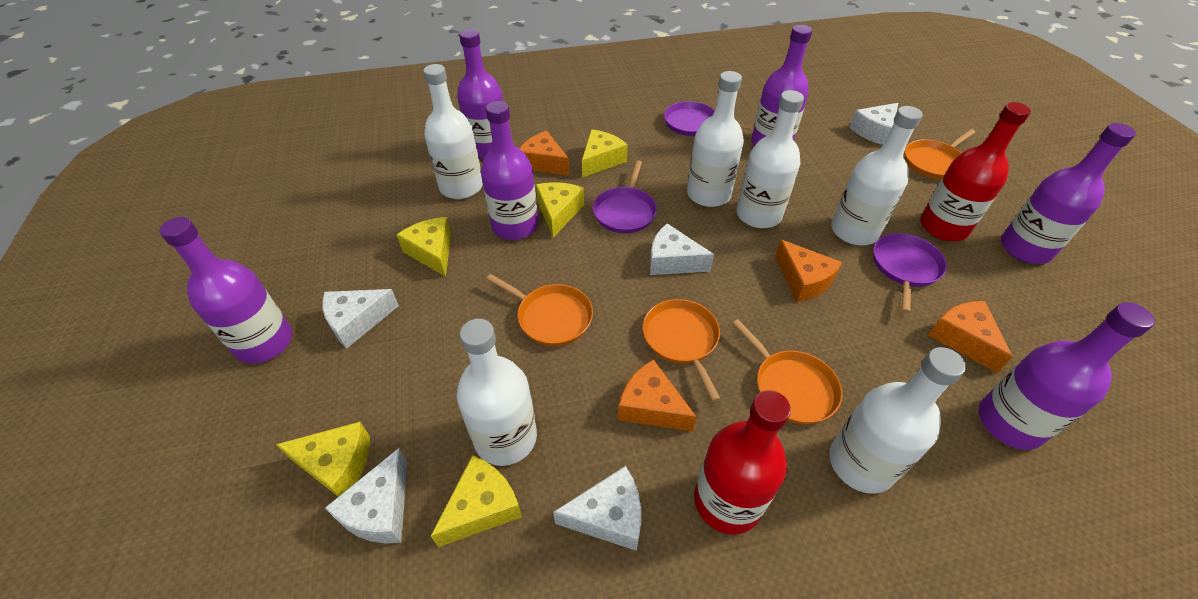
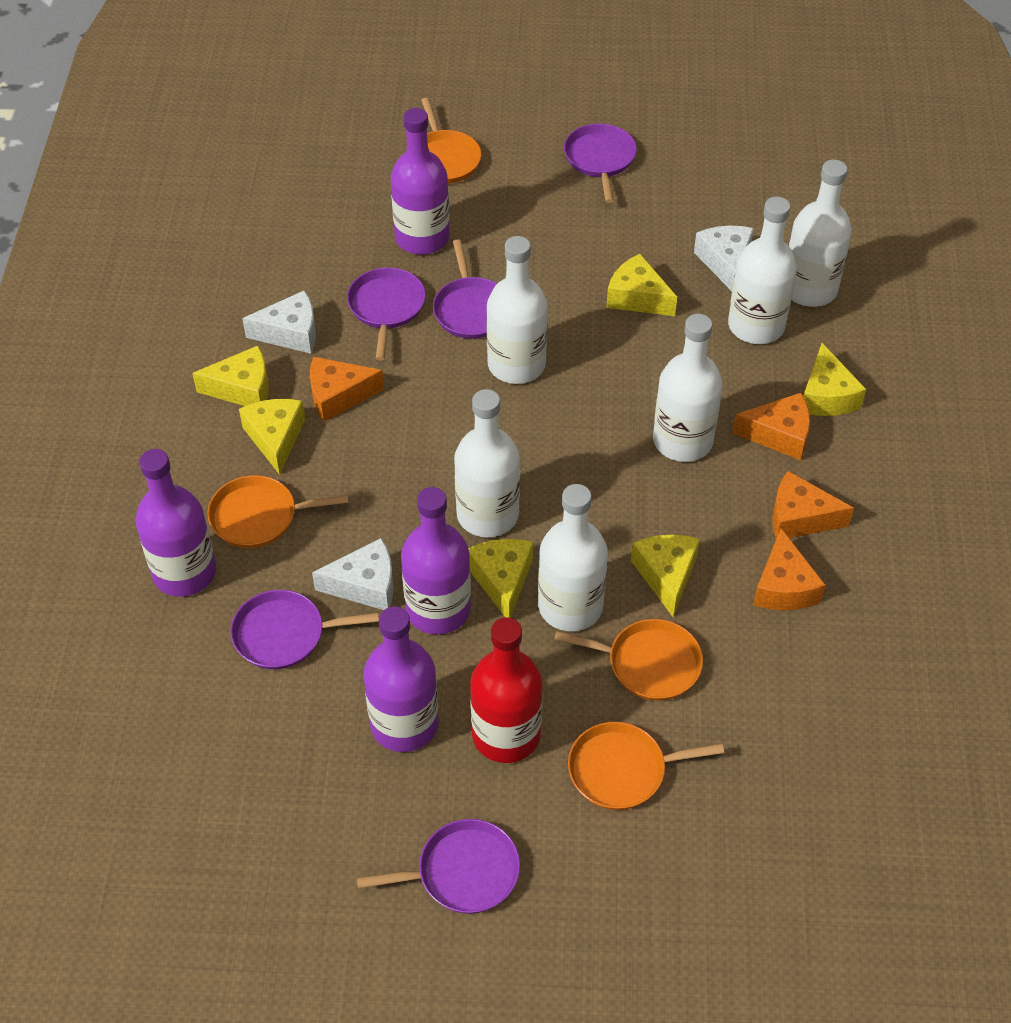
purple bottle: [159,217,292,364] [457,29,503,159] [481,101,538,240] [751,25,812,146] [979,302,1155,450] [1001,123,1136,264] = 6 -> [136,449,216,597] [364,606,438,752] [391,108,450,255] [401,487,471,634] = 4
purple pan: [593,160,657,233] [664,101,752,136] [873,233,947,313] = 3 -> [230,590,379,669] [347,267,426,361] [357,819,520,914] [433,239,498,339] [564,124,637,203] = 5
red bottle: [694,390,791,535] [920,102,1031,241] = 2 -> [470,617,542,763] = 1
white cheese: [322,289,399,349] [325,448,407,543] [553,466,641,551] [649,223,714,275] [849,103,898,145] = 5 -> [242,290,316,354] [312,538,394,610] [694,226,754,291] = 3
yellow cheese: [276,422,370,497] [397,217,451,277] [431,455,522,547] [536,182,584,238] [582,130,628,178] = 5 -> [192,346,269,406] [239,399,305,475] [468,539,533,618] [606,254,677,316] [631,534,700,617] [803,343,866,416] = 6

